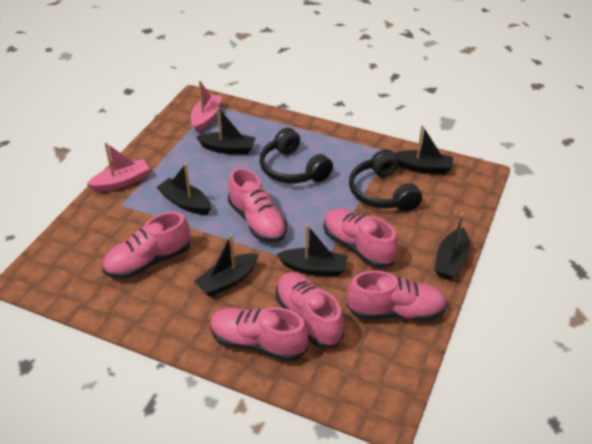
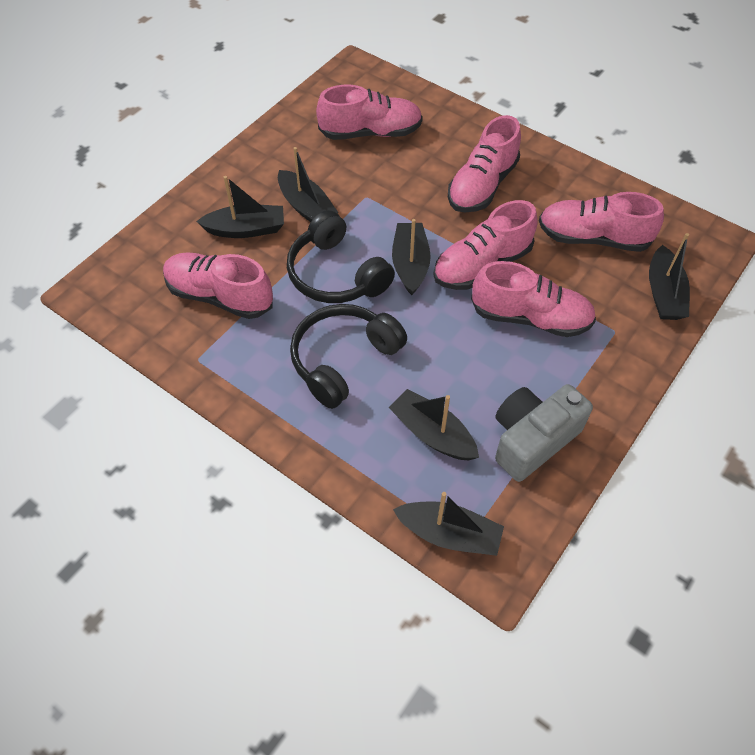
grey camera: none = 0 -> [495,384,593,482] = 1
pink boat: [86,142,150,192] [191,81,222,132] = 2 -> none = 0

